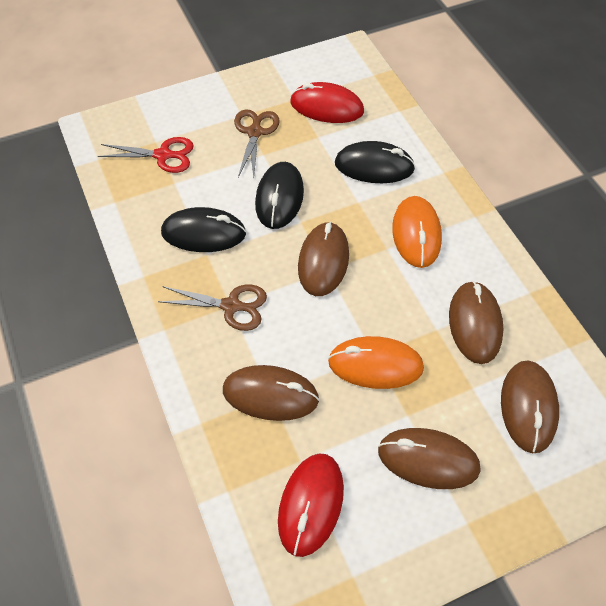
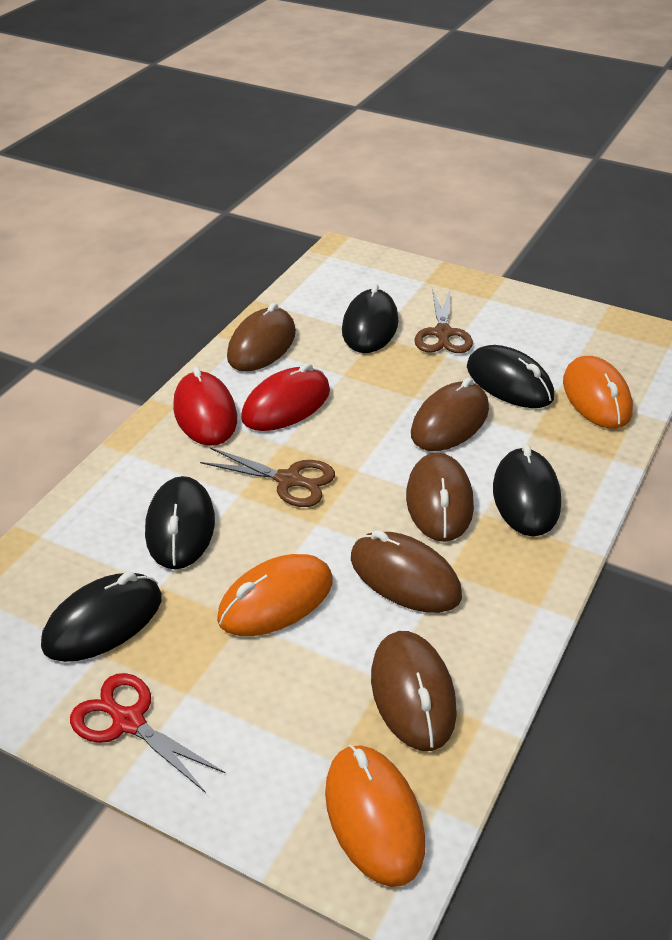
black mouse: [161,207,246,252] [255,162,304,229] [335,141,416,183] = 3 -> [41,572,162,662] [145,476,215,570] [342,284,398,353] [467,345,554,408] [493,445,561,537] = 5
orange mouse: [328,336,424,389] [392,196,442,268] = 2 -> [217,554,332,636] [325,744,425,887] [563,356,633,429] = 3

